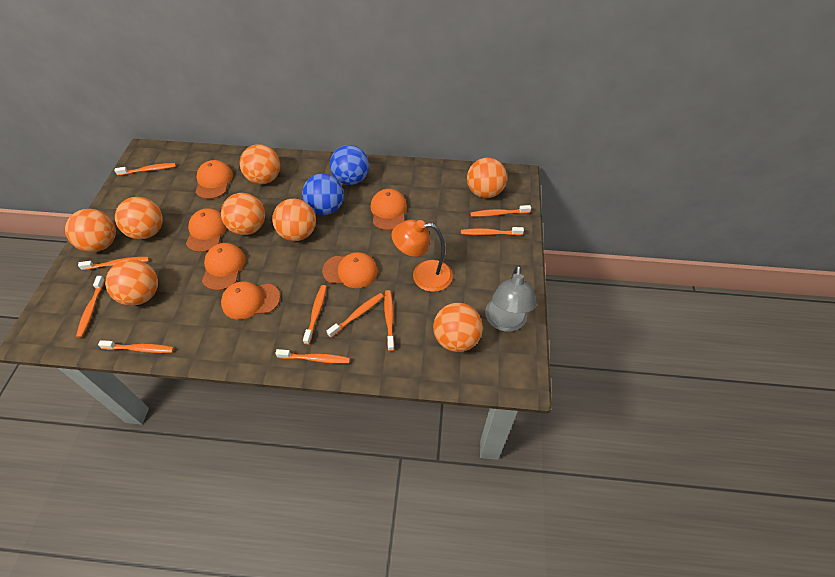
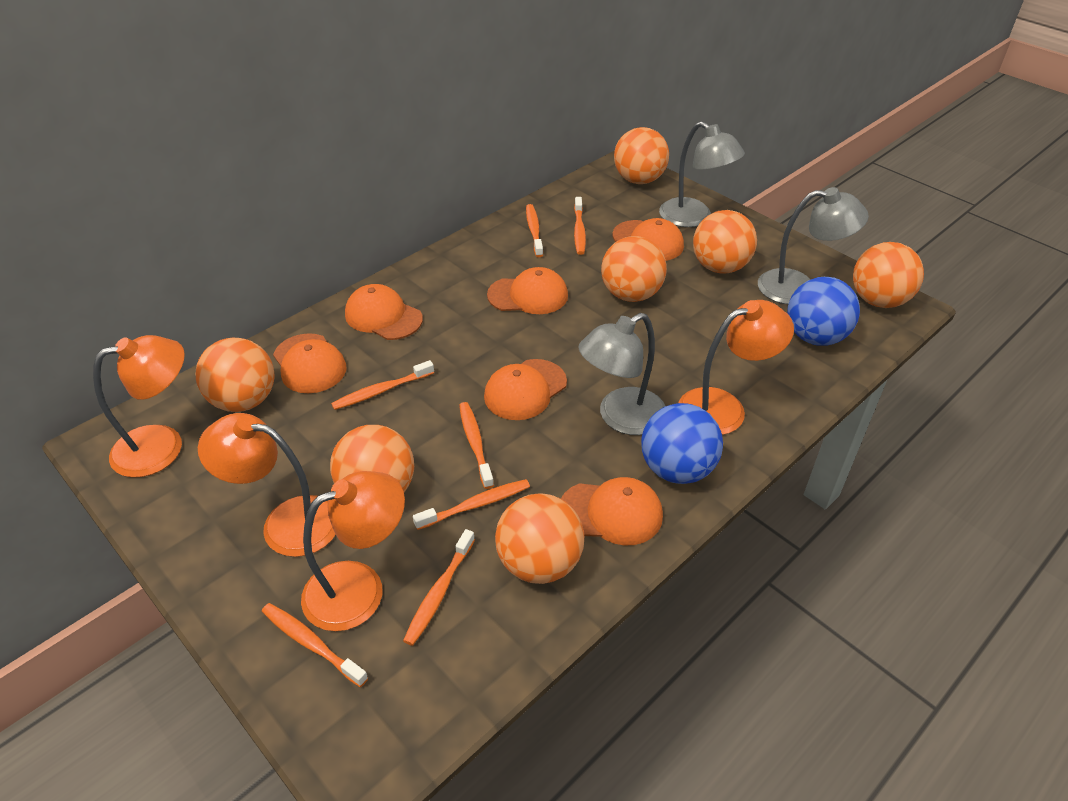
grey lamp: [485,265,537,332] = 1 -> [578,313,665,435] [659,121,745,227] [758,187,869,304] = 3
orange ball: [65,209,116,252] [105,259,158,306] [115,197,163,239] [221,193,265,235] [240,144,280,184] [272,199,316,241] [433,303,483,352] [467,158,507,198] = 8 -> [196,338,275,412] [330,425,414,492] [495,493,584,584] [601,236,667,302] [614,127,669,184] [693,210,757,274] [853,242,924,308] = 7
orange lamp: [391,220,453,292] = 1 -> [93,335,185,478] [198,413,336,557] [301,471,405,631] [679,300,794,435] = 4
orange toothbrush: [76,276,105,338] [78,257,149,270] [98,340,174,353] [115,163,176,176] [275,349,350,364] [303,285,327,345] [327,293,384,338] [384,290,395,351] [461,227,524,236] [470,205,531,217] = 10 -> [262,603,368,687] [331,360,434,410] [403,529,475,646] [413,479,530,530] [459,402,494,489] [526,204,543,257] [574,197,586,255] = 7

